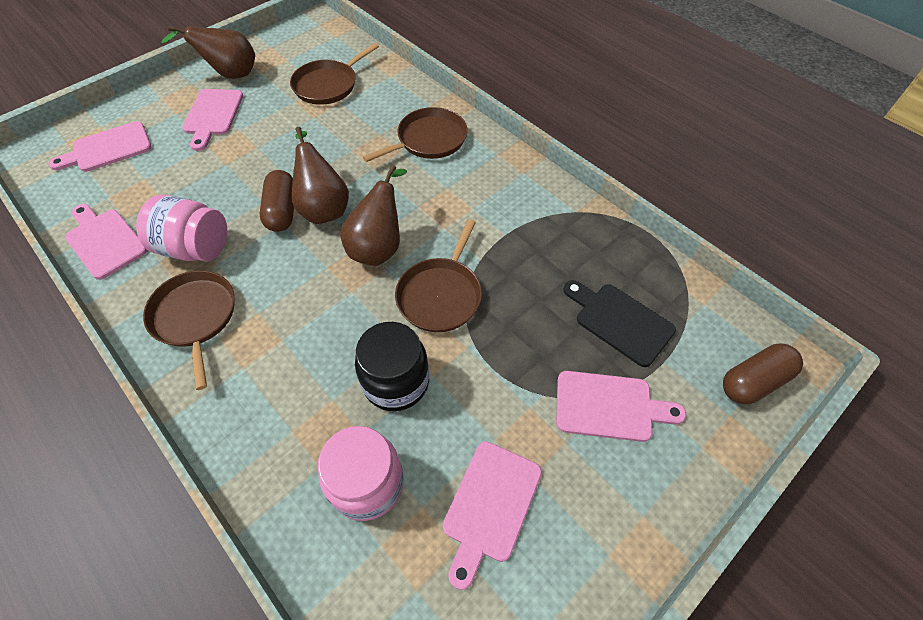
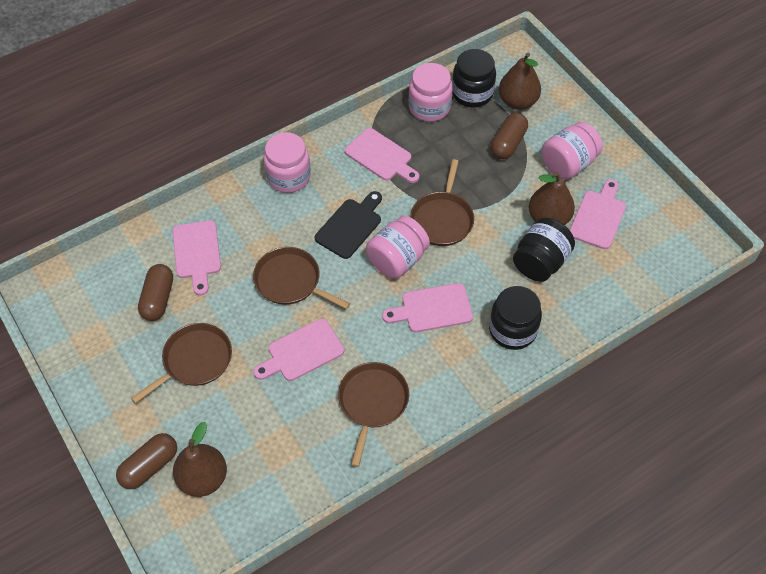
black jar: [355,322,429,411] = 1 -> [452,49,496,107] [489,286,542,350] [513,218,575,282] = 3
brown capsule: [260,170,294,232] [723,344,803,404] = 2 -> [116,433,177,489] [138,264,173,321] [491,113,528,159] = 3
pink jar: [136,194,227,262] [318,426,404,521] = 2 -> [264,132,311,193] [366,216,430,279] [409,63,453,122] [542,122,603,180] = 4

